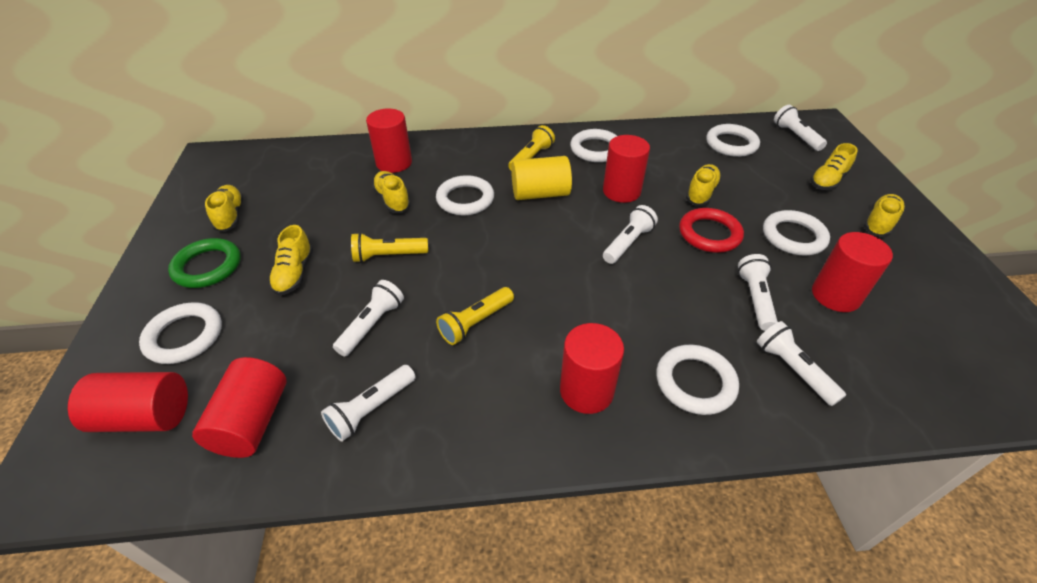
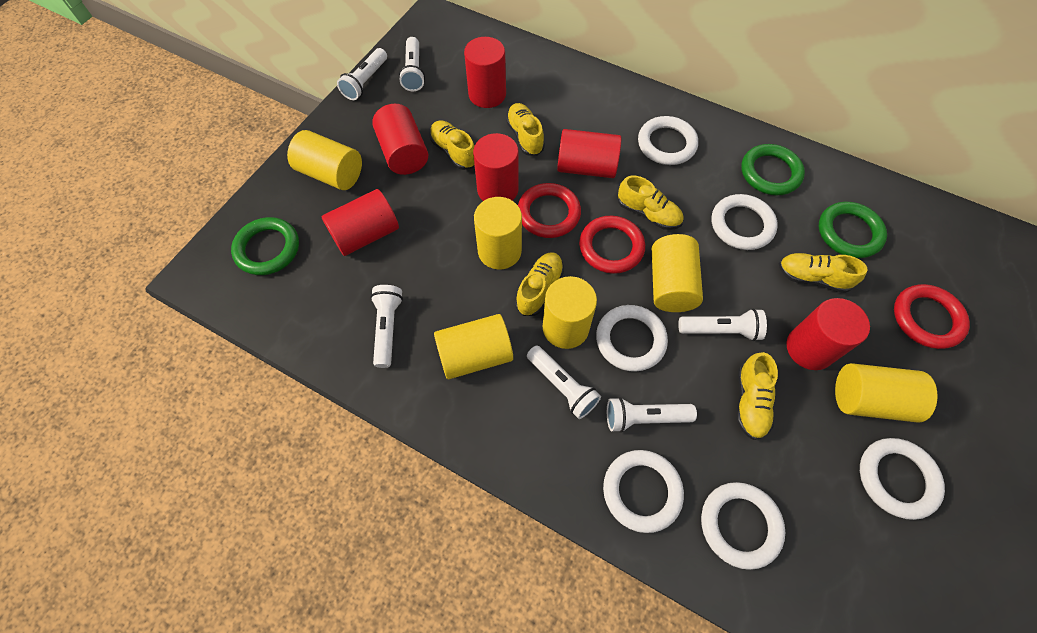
green ring: [168,238,241,288] = 1 -> [231,217,299,275] [741,144,805,195] [819,202,887,258] = 3
red ring: [679,208,744,253] = 1 -> [518,183,581,238] [579,216,645,274] [894,284,970,349] = 3
yellow cylinder: [511,156,572,200] = 1 -> [287,130,362,190] [434,314,513,379] [474,197,522,270] [543,276,597,349] [652,234,703,312] [835,363,938,423] = 6
yellow flashlight: [351,233,428,263] [436,287,514,345] [508,125,555,170] = 3 -> none = 0

